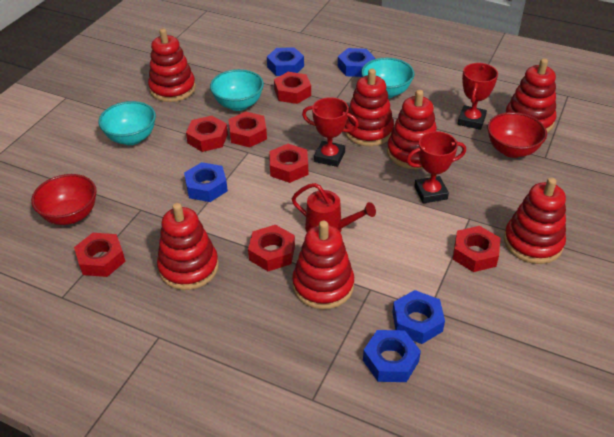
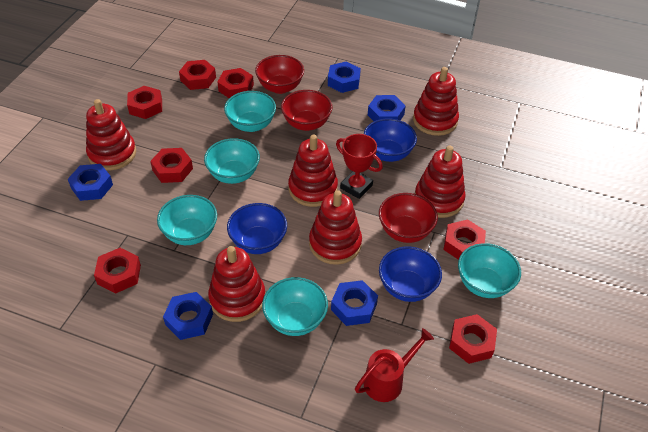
blue bowl: none = 0 -> [227,203,287,254] [364,118,417,162] [379,246,442,302] = 3
red bowl: [31,174,97,225] [488,112,547,158] = 2 -> [255,55,304,94] [281,90,333,131] [379,193,438,243] = 3
red stacking toy: [148,28,196,102] [157,203,219,290] [292,221,354,309] [344,69,394,146] [387,90,437,169] [504,177,566,264] [505,58,556,133] = 7 -> [86,99,136,170] [208,246,265,322] [288,135,338,207] [309,190,362,265] [413,67,459,136] [415,146,465,218] = 6
red trophy: [302,97,359,167] [406,131,466,203] [458,63,498,130] = 3 -> [336,134,383,199] = 1
turquoise bowl: [98,101,156,145] [210,69,264,111] [361,58,414,98] = 3 -> [157,195,217,245] [204,138,260,184] [224,91,276,132] [262,277,328,336] [458,243,521,298] = 5

